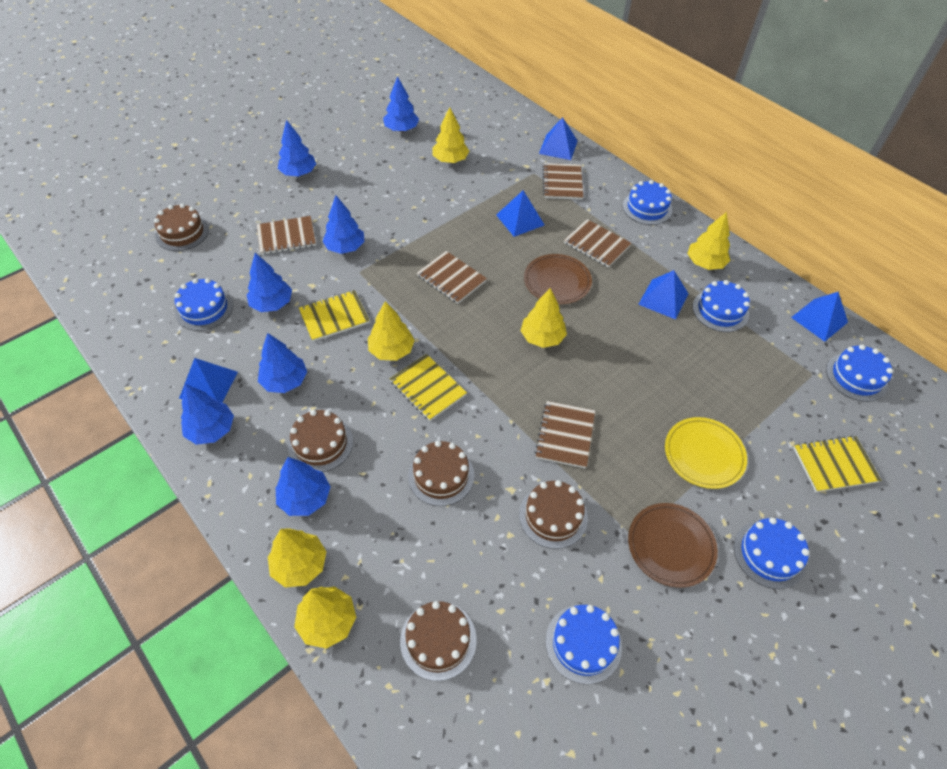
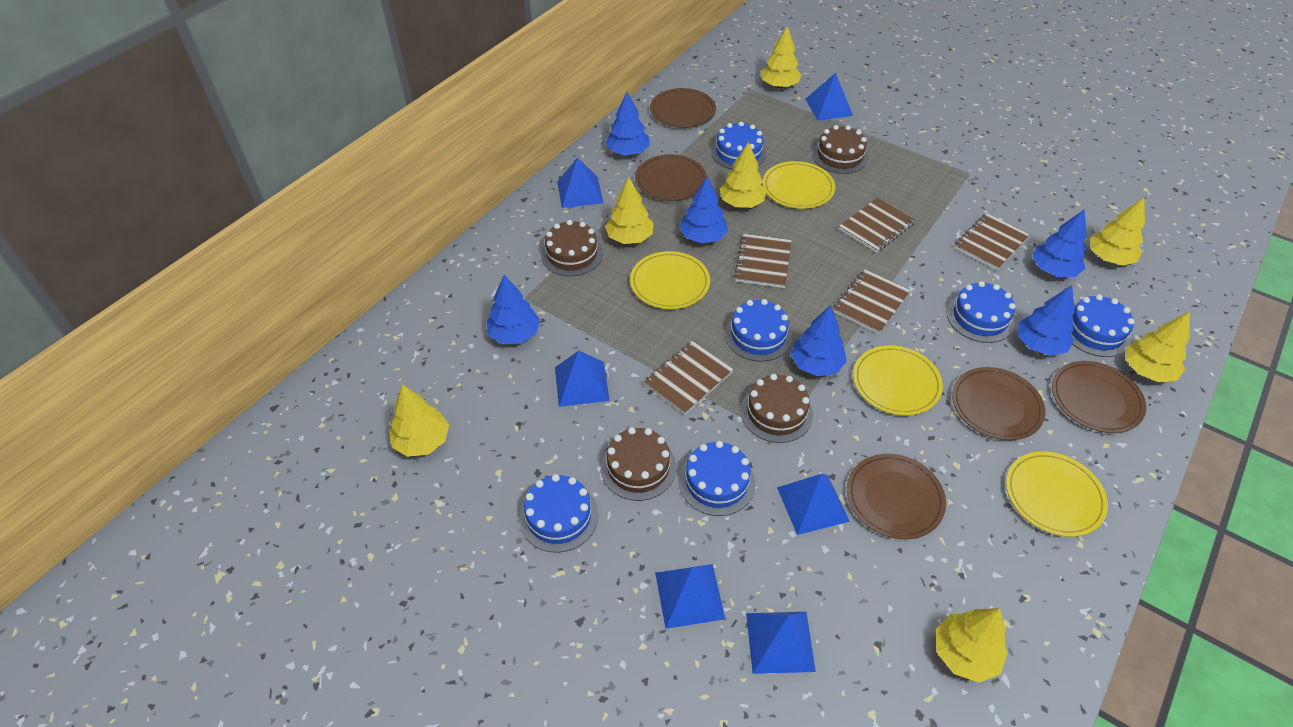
blue pyramid: [179,358,238,403] [496,191,544,237] [539,117,578,160] [638,270,689,319] [791,292,848,342] = 5 -> [555,351,610,407] [557,157,603,208] [655,564,725,629] [746,612,816,674] [777,474,850,535] [805,73,853,121] = 6
blue tree: [181,384,234,445] [247,253,292,312] [258,333,307,393] [275,457,331,516] [278,120,316,177] [322,196,365,254] [383,76,419,132] = 7 -> [486,275,540,344] [605,92,650,155] [679,176,728,244] [791,305,847,376] [1018,285,1075,356] [1033,209,1087,277] = 6
brown cake: [154,204,209,251] [288,410,353,472] [400,601,477,681] [408,441,474,506] [519,480,588,549] = 5 -> [541,220,603,276] [601,427,676,501] [741,374,813,443] [812,125,868,174] = 4
brown plate: [524,254,592,304] [628,503,718,588] = 2 -> [635,154,707,201] [650,88,716,128] [847,454,946,539] [952,367,1045,440] [1052,361,1146,433] = 5
yellow notebook: [299,290,370,341] [390,354,467,421] [794,436,881,492] = 3 -> none = 0
yellow plate: [665,417,747,489] = 1 -> [630,251,710,309] [762,161,835,209] [853,345,943,416] [1006,451,1108,537] = 4
yellow tree: [268,528,327,588] [294,586,356,649] [368,301,415,361] [432,108,469,163] [520,288,567,348] [687,212,730,270] = 6 -> [389,384,449,457] [605,177,654,244] [719,142,767,208] [761,26,801,88] [936,608,1008,683] [1090,198,1145,265] [1126,312,1190,383] = 7

